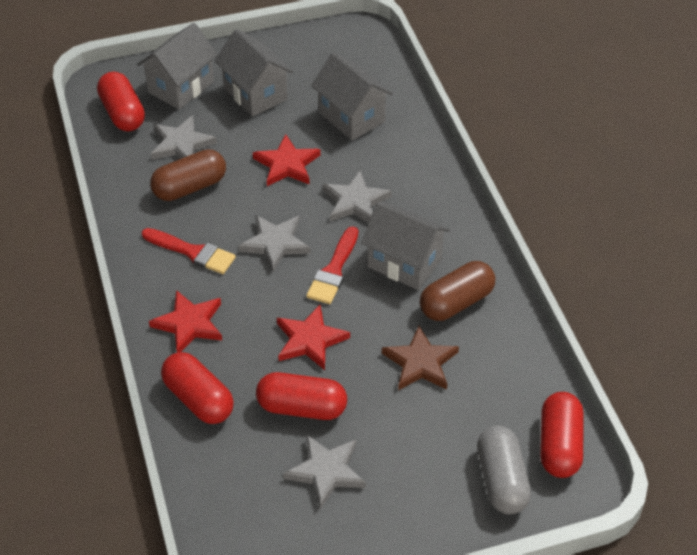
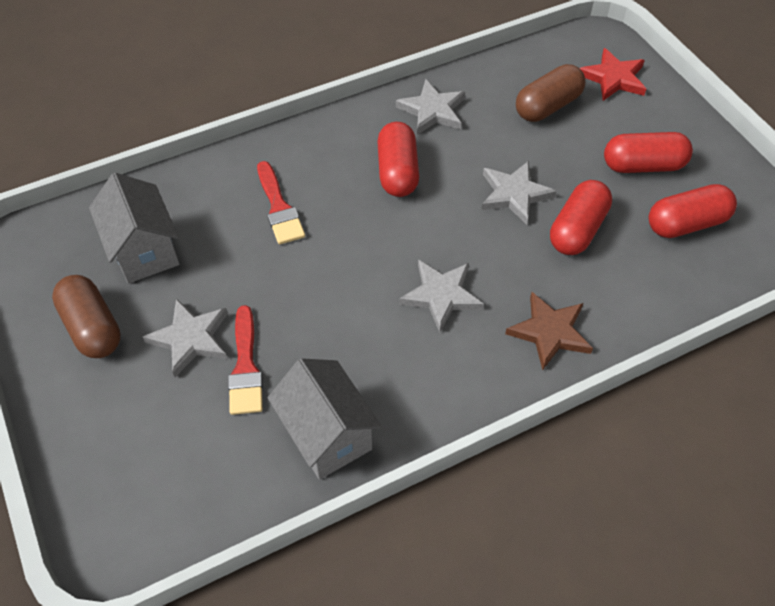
grey capsule: [477,425,531,514] = 1 -> none = 0
grey house: [137,23,218,110] [214,29,293,117] [311,52,393,141] [361,202,450,290] = 4 -> [89,173,180,283] [267,358,382,480] = 2
red star: [149,290,222,353] [253,134,321,186] [277,305,350,370] = 3 -> [580,48,646,101] = 1

